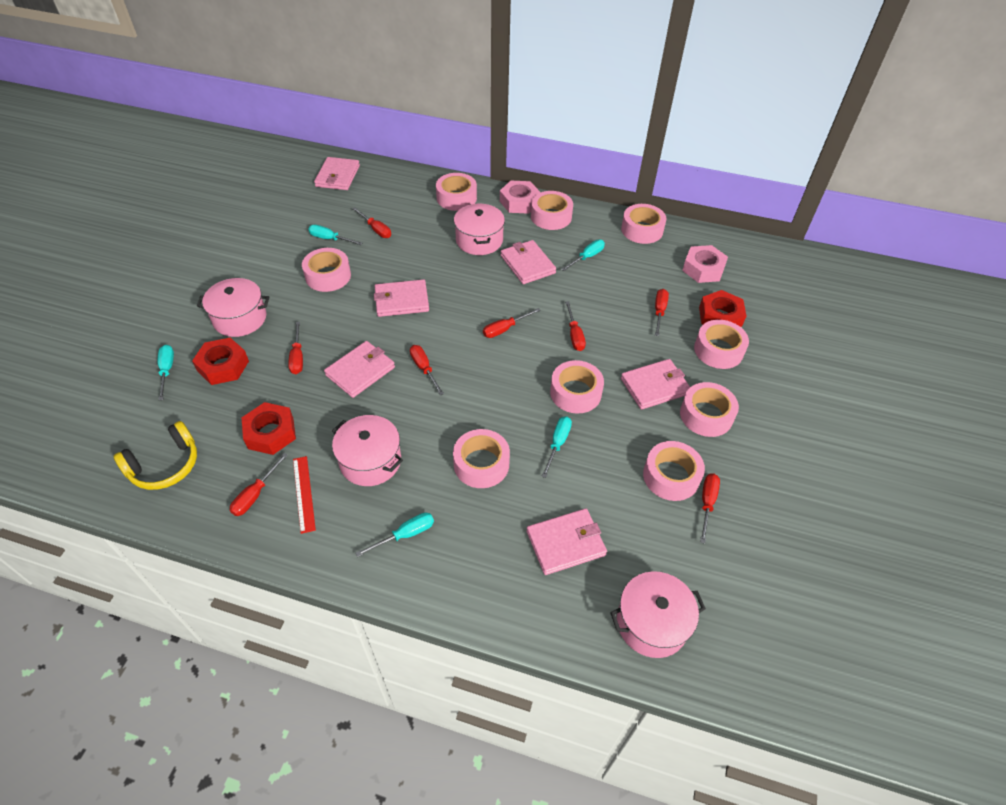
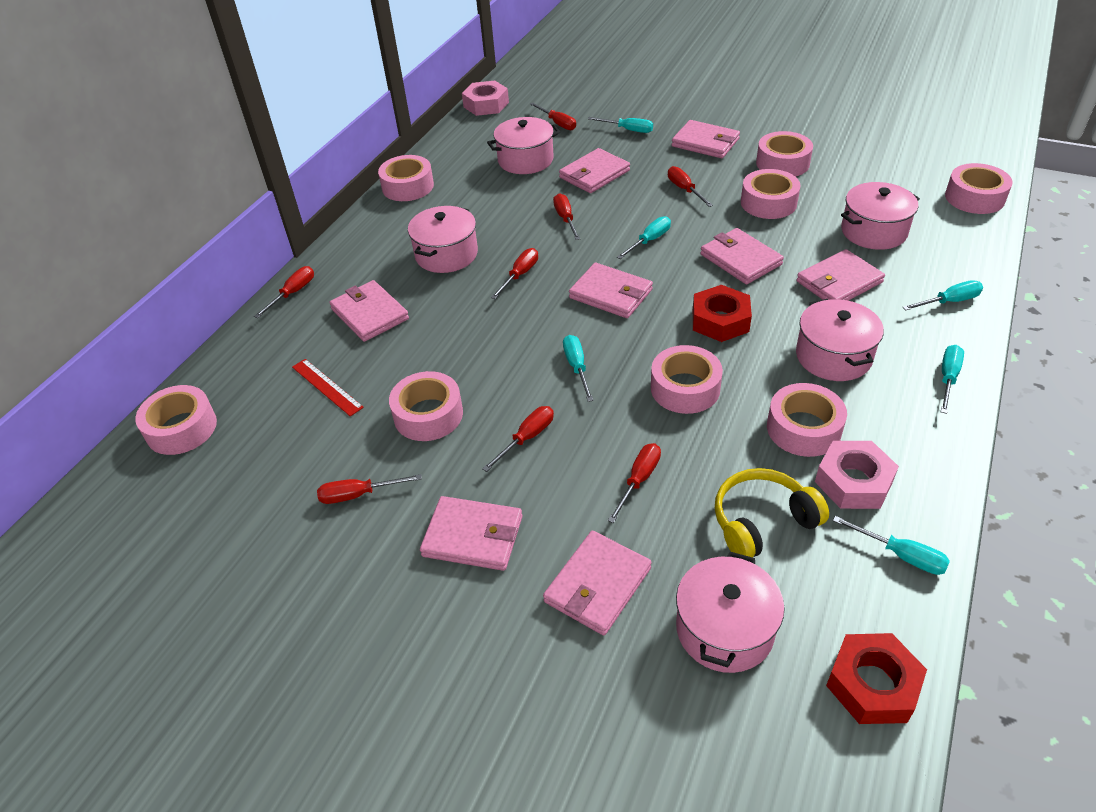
pink pot: [197,278,269,337] [332,415,403,486] [454,204,505,255] [610,571,706,658] = 4 -> [408,206,478,273] [487,117,560,174] [676,552,785,673] [796,299,884,381] [841,182,920,250] = 5
pink tape: [302,248,351,292] [436,173,477,211] [453,429,510,488] [531,191,573,230] [550,360,604,414] [621,204,666,244] [643,441,705,501] [680,382,739,437] [694,320,749,369] = 9 -> [135,385,217,455] [378,155,434,201] [389,371,463,441] [651,345,723,414] [741,169,801,219] [756,131,813,177] [767,383,847,457] [945,163,1013,214] = 8
pink wallet: [314,157,360,190] [324,341,395,398] [374,279,429,317] [501,240,556,284] [527,508,607,575] [621,359,690,410] = 6 -> [329,280,409,342] [420,496,522,571] [543,531,652,636] [559,148,630,193] [569,263,653,318] [672,120,740,158] [700,228,784,284] [797,249,885,301] = 8
red nut: [192,338,249,385] [242,402,296,455] [699,290,746,327] = 3 -> [693,285,752,342] [826,633,927,724] = 2
turquoise screwdriver: [158,345,174,400] [308,225,362,245] [355,512,434,557] [541,416,572,478] [561,240,605,271] = 5 -> [563,335,594,402] [588,117,653,133] [617,216,671,259] [833,516,950,575] [902,280,983,311] [941,345,964,414] = 6

